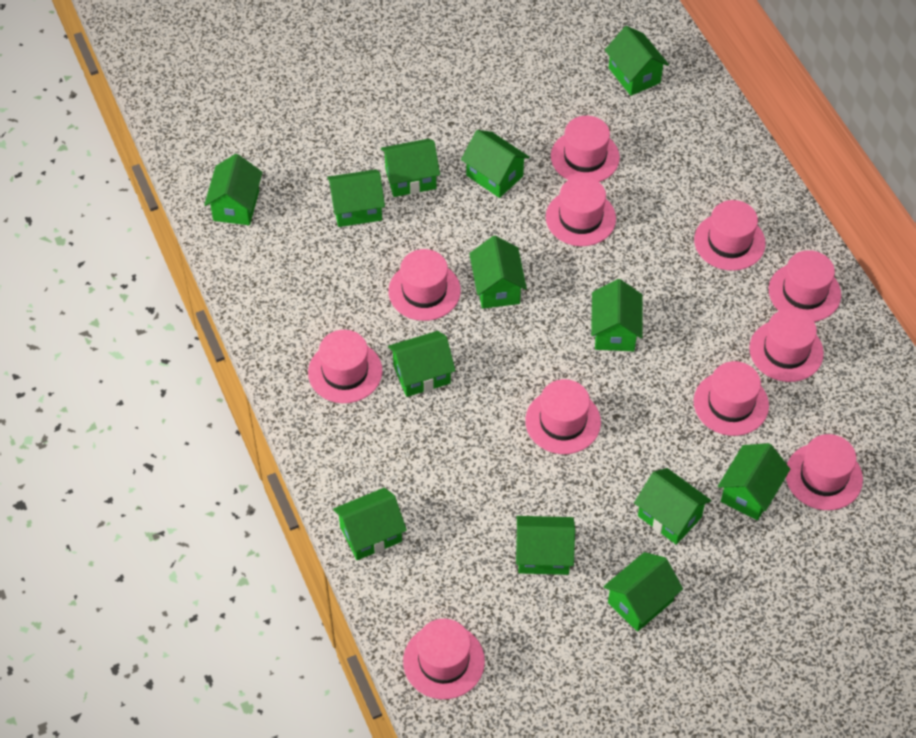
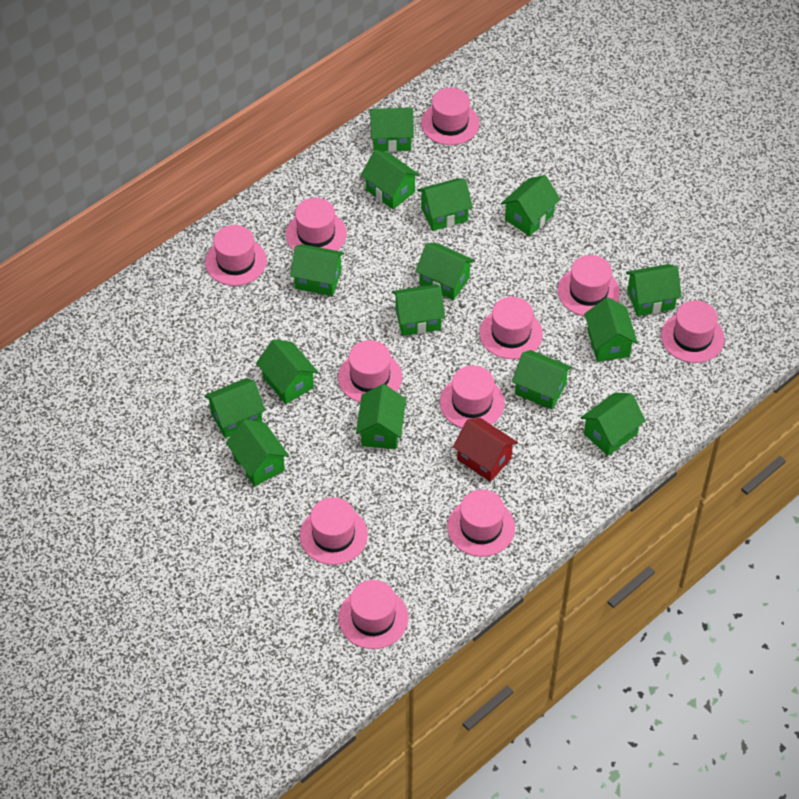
green house: [204,154,263,225] [327,169,385,227] [333,488,407,560] [381,139,440,197] [388,331,455,397] [461,130,530,198] [469,236,527,309] [516,516,575,575] [591,279,642,351] [603,552,683,632] [605,26,669,96] [634,468,711,545] [718,443,790,520] = 13 -> [204,378,266,438] [226,420,289,487] [256,339,318,404] [290,244,344,296] [356,384,406,449] [361,150,420,209] [370,108,414,152] [392,284,445,336] [415,243,475,300] [418,178,473,231] [501,175,560,236] [512,350,572,410] [581,393,646,456] [584,297,638,362] [626,264,682,316] = 15
red house: none = 0 -> [453,418,518,482] = 1

